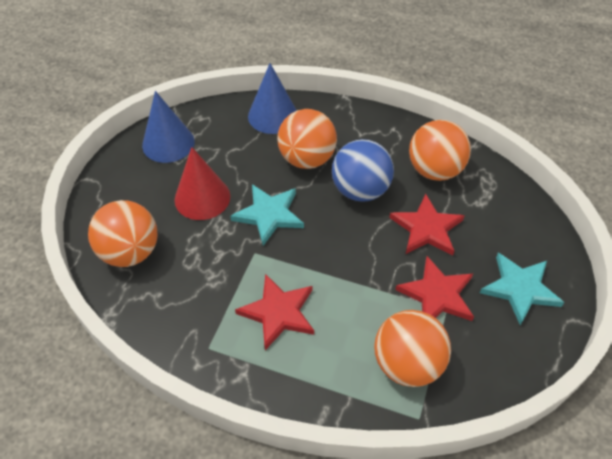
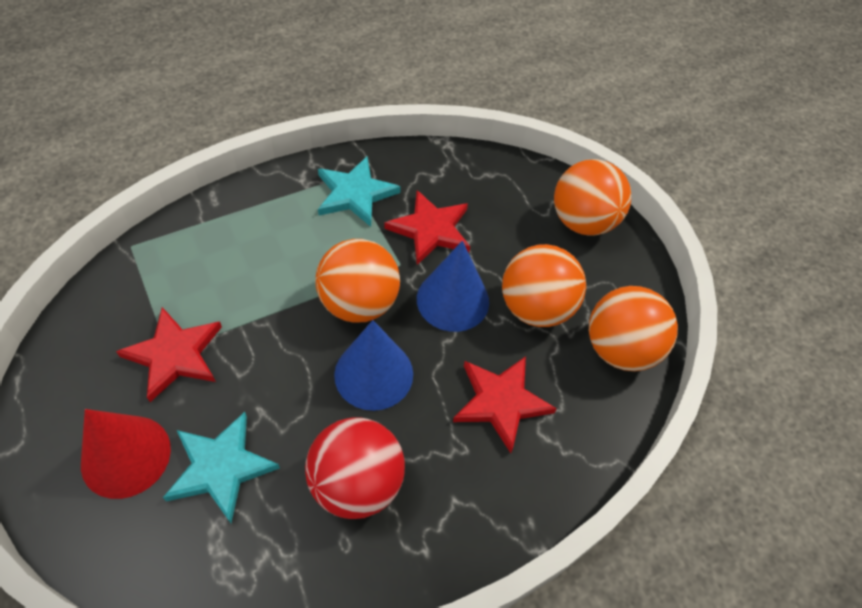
blue ball: [332,139,394,202] = 1 -> none = 0
red ball: none = 0 -> [305,417,405,519] = 1

